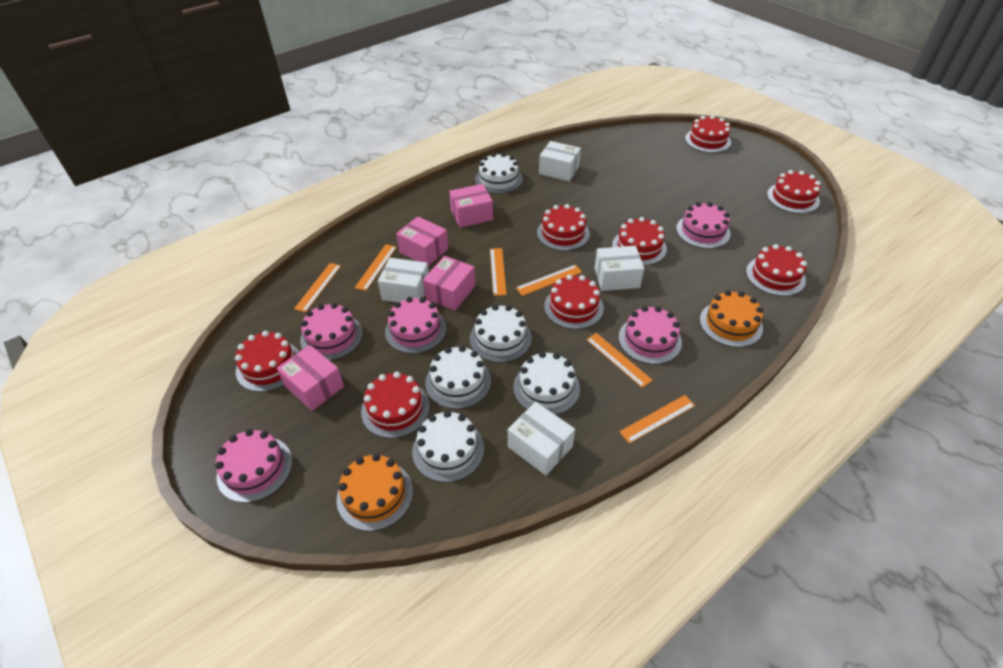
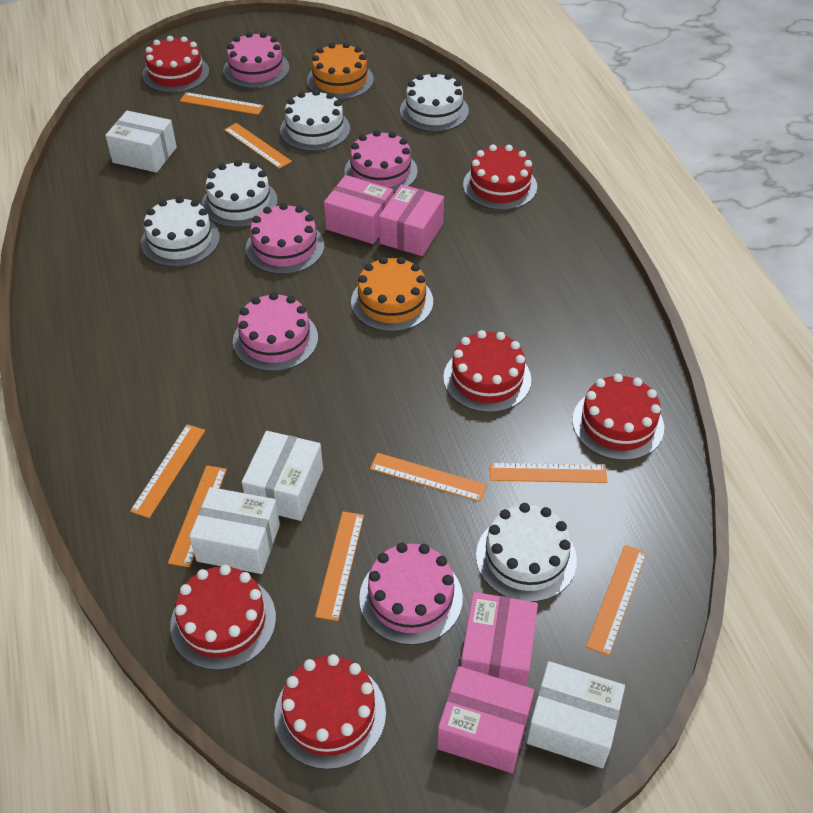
orange ruler: [294,263,341,312] [355,244,397,291] [490,248,507,296] [516,265,582,296] [586,333,653,388] [619,395,695,444] = 6 -> [130,424,205,518] [168,465,227,568] [180,92,264,115] [224,123,292,169] [315,512,364,621] [370,453,487,502] [490,463,607,483] [586,545,646,656] = 8
red cake: [235,331,299,392] [361,372,430,438] [537,204,590,251] [544,275,604,329] [612,217,667,266] [685,115,731,153] [746,244,807,296] [767,170,821,214] = 8 -> [142,36,209,93] [170,565,276,670] [274,654,386,770] [443,330,531,413] [463,144,537,210] [572,374,664,460] = 6

